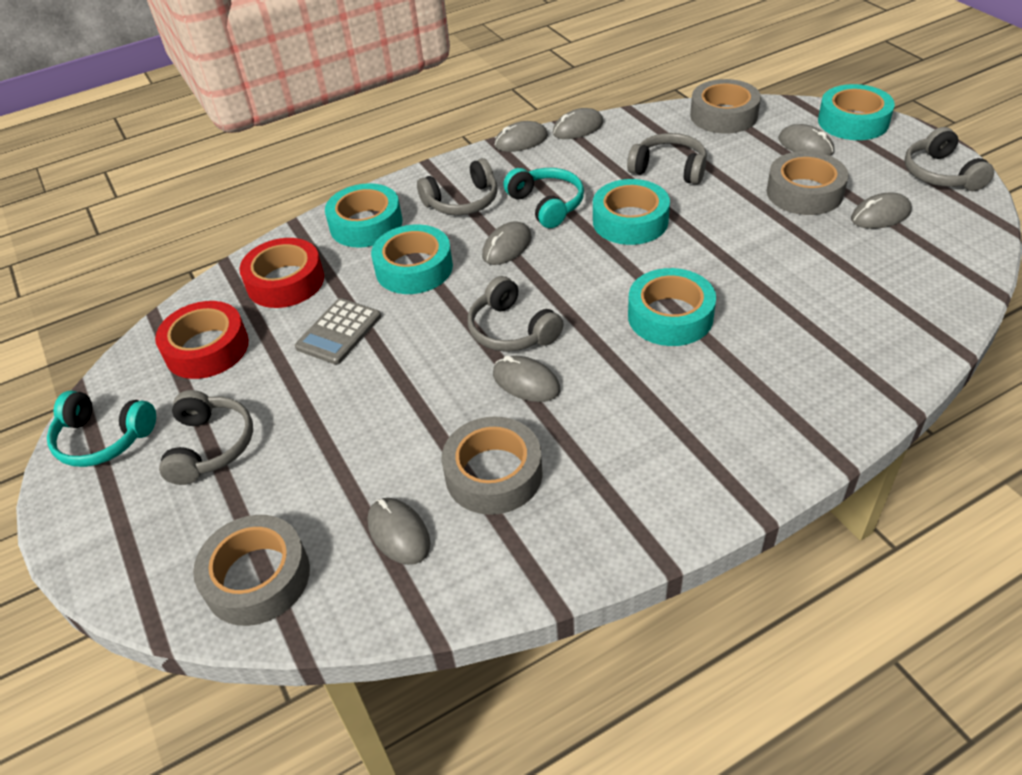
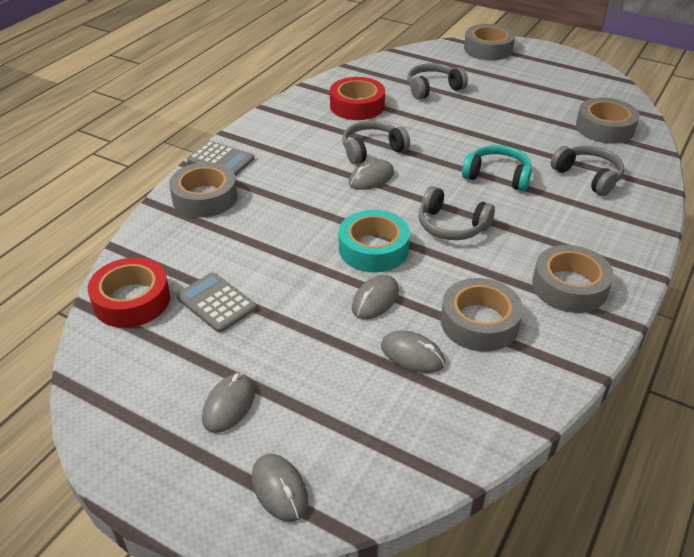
grey calculator: [295,298,381,365] = 1 -> [176,272,257,333] [187,141,254,176] = 2
grey headphones: [159,390,253,485] [417,158,498,215] [468,276,564,352] [627,133,707,185] [904,127,994,191] = 5 -> [342,121,410,164] [407,63,468,100] [419,186,495,240] [550,146,624,196] = 4
grey mouse: [367,498,431,565] [482,221,532,265] [493,355,560,402] [494,121,548,152] [553,108,604,139] [779,124,834,156] [851,193,912,229] = 7 -> [202,373,255,433] [252,454,308,522] [349,160,394,190] [352,275,399,319] [381,331,445,373] = 5
grey tape: [193,515,310,626] [441,416,543,515] [690,79,761,133] [767,151,849,215] = 4 -> [169,162,237,218] [441,278,523,352] [464,24,515,60] [532,245,614,313] [576,97,639,144] = 5
turquoise headphones: [47,391,156,467] [504,168,584,228] = 2 -> [462,145,532,191] = 1
turquoise tape: [325,183,403,248] [371,224,453,294] [593,179,670,245] [628,268,716,346] [818,84,895,140] = 5 -> [339,210,410,273] = 1

